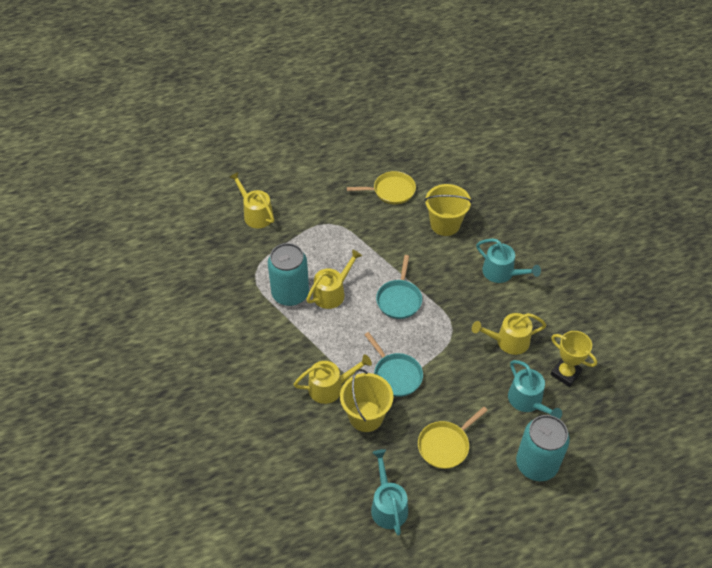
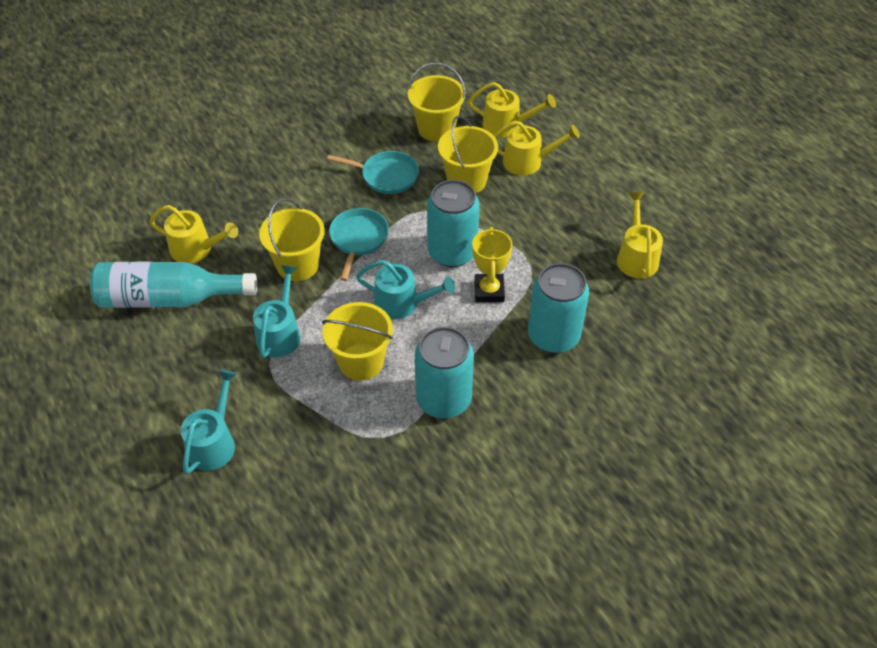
turquoise bottle: none = 0 -> [90,262,257,308] = 1
turquoise can: [268,243,309,306] [516,415,570,481] = 2 -> [415,327,474,418] [427,180,480,267] [528,263,589,353] = 3
yellow bucket: [340,369,393,432] [424,184,472,236] = 2 -> [259,198,325,281] [322,302,393,381] [408,63,466,142] [438,115,498,193] = 4
yellow pan: [347,171,416,204] [418,407,488,469] = 2 -> none = 0

